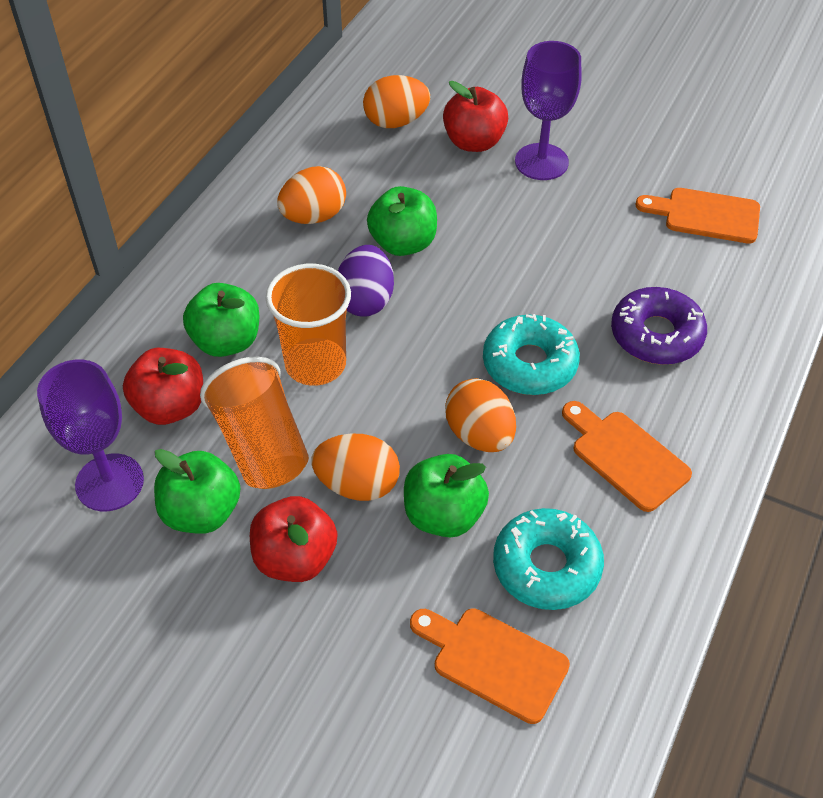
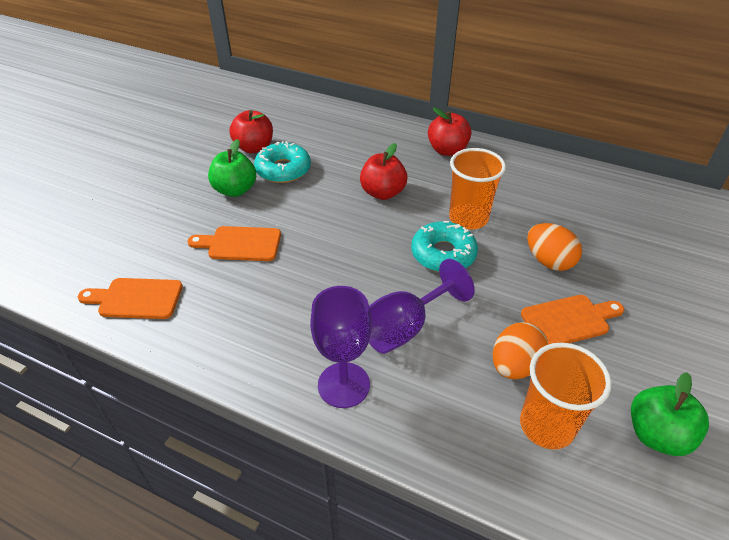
green apple: [154,449,240,534] [183,283,260,357] [367,186,437,256] [404,454,489,537] = 4 -> [208,139,256,197] [631,372,709,456] = 2
orange egg: [277,166,346,224] [311,434,400,501] [363,75,430,128] [445,378,516,452] = 4 -> [493,322,548,379] [527,223,582,271] = 2
purple donut: [611,287,707,365] = 1 -> none = 0
purple egg: [338,245,394,317] = 1 -> none = 0

